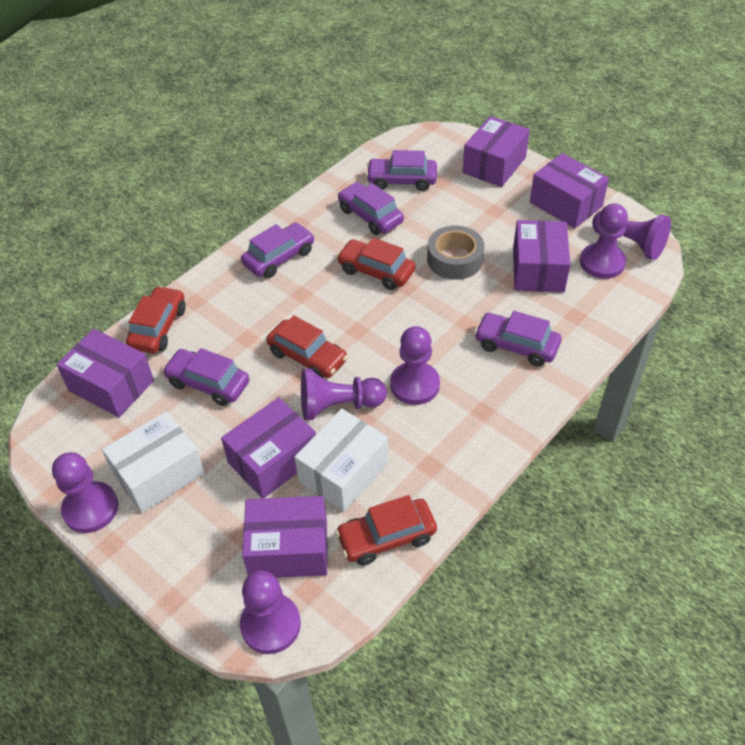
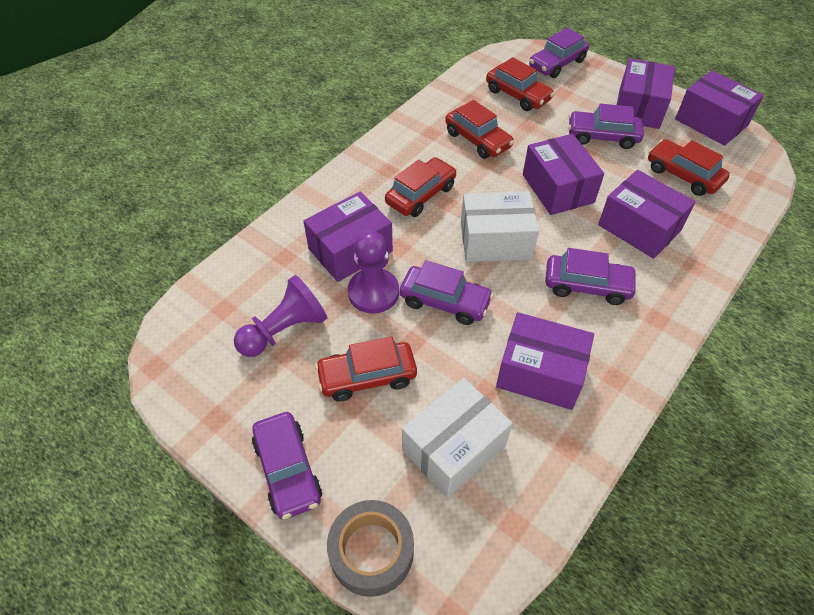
purple pawn: [52,452,118,533] [240,570,301,654] [301,369,387,420] [390,326,440,405] [580,203,628,279] [592,211,671,260] = 6 -> [234,275,327,357] [348,231,399,313] = 2
red car: [126,286,186,353] [266,315,348,378] [335,495,437,565] [337,238,415,290] = 4 -> [315,336,417,402] [385,157,457,217] [445,100,514,159] [486,57,554,111] [648,139,730,196] = 5

